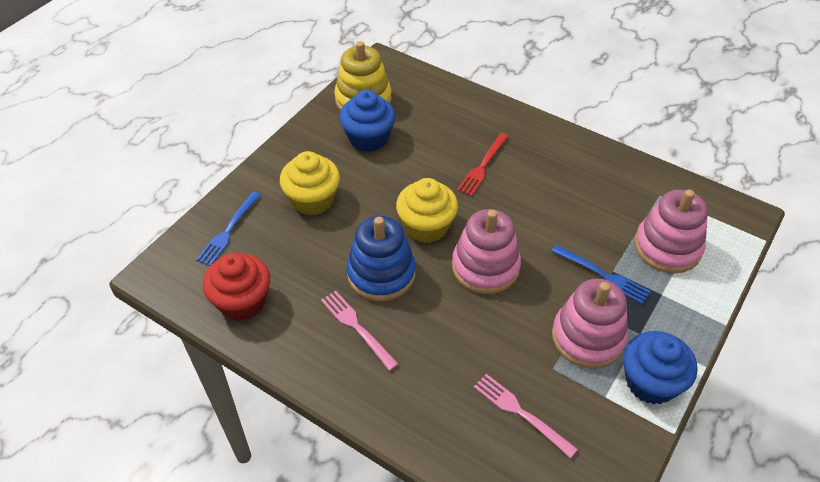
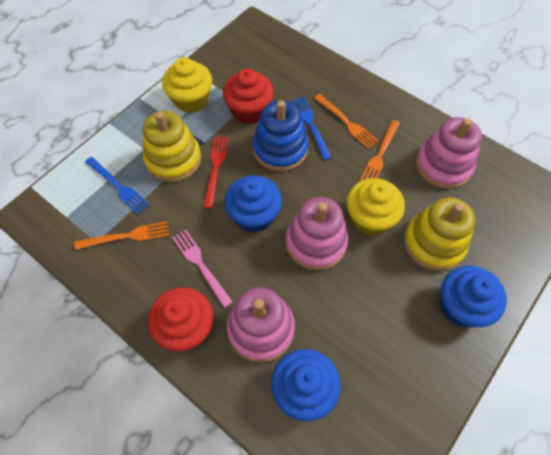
blue cupcake: [339,90,396,152] [623,331,697,404] = 2 -> [224,175,282,233] [271,349,341,421] [440,266,507,327] = 3
orange fork: none = 0 -> [75,221,169,250] [314,94,378,149] [360,120,400,181] = 3
pink fork: [321,291,398,371] [474,374,578,458] = 2 -> [172,229,233,308] = 1
red cupcake: [203,253,270,321] = 1 -> [148,287,213,351] [223,68,274,124] = 2
yellow stacking toy: [334,41,392,111] = 1 -> [143,111,201,182] [404,197,475,271] = 2

